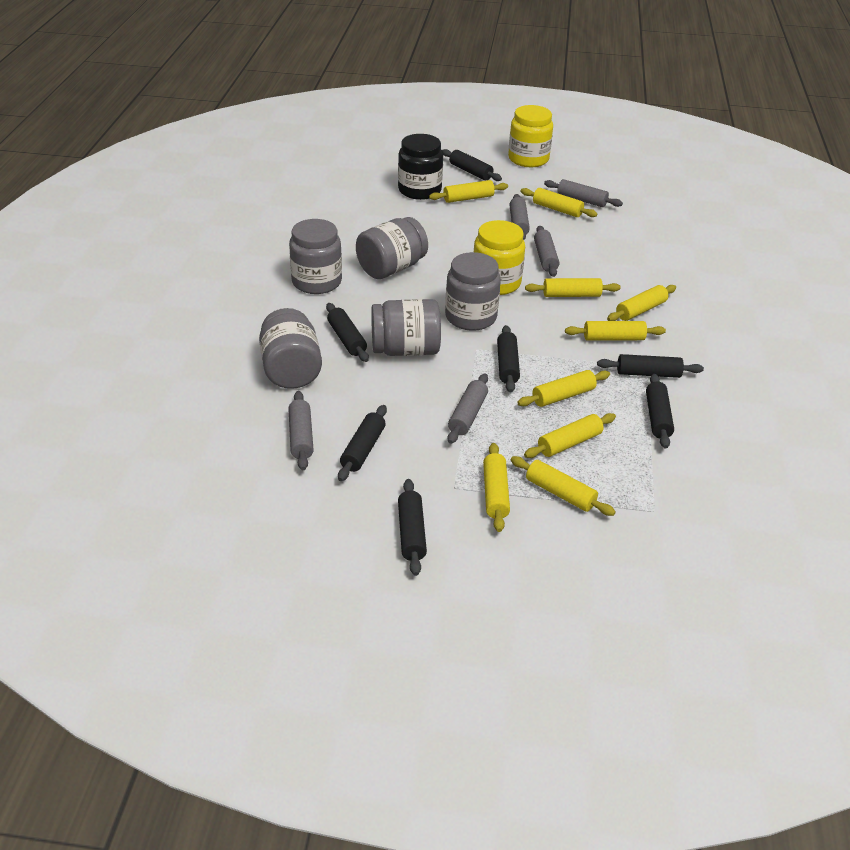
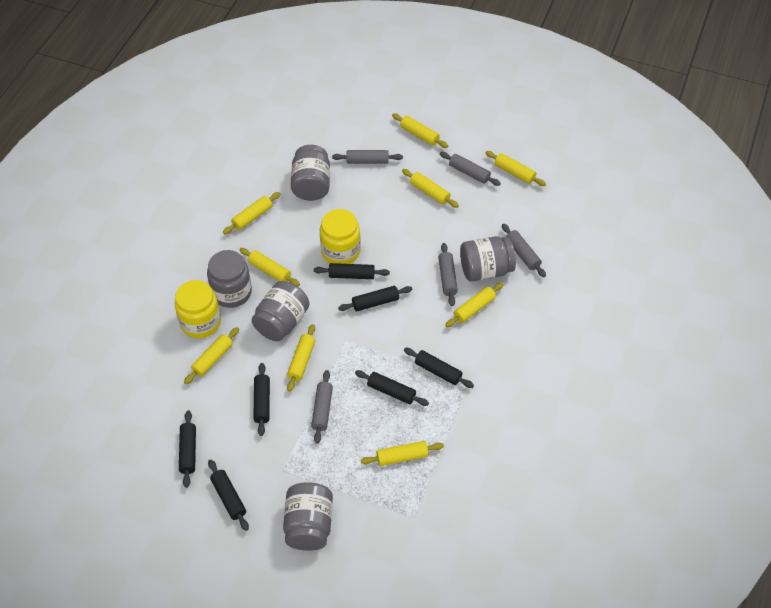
black jar: [398,134,443,200] = 1 -> none = 0

